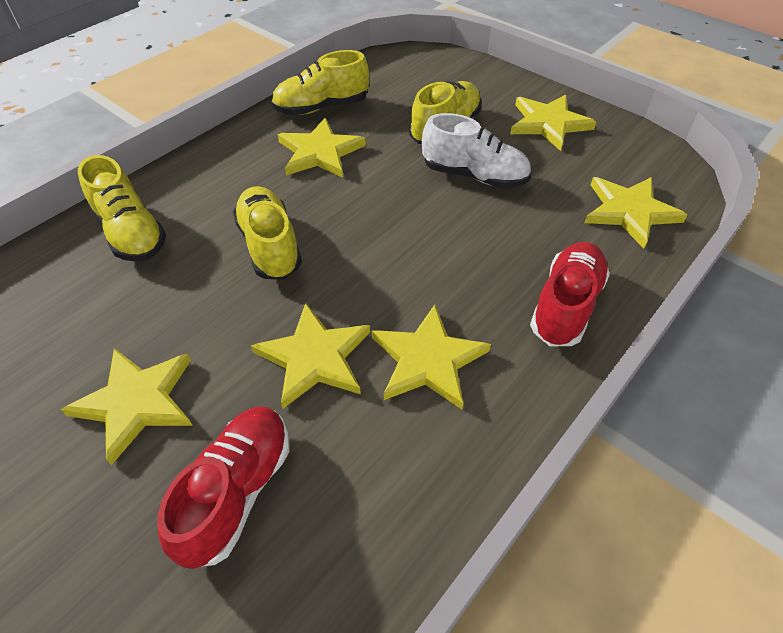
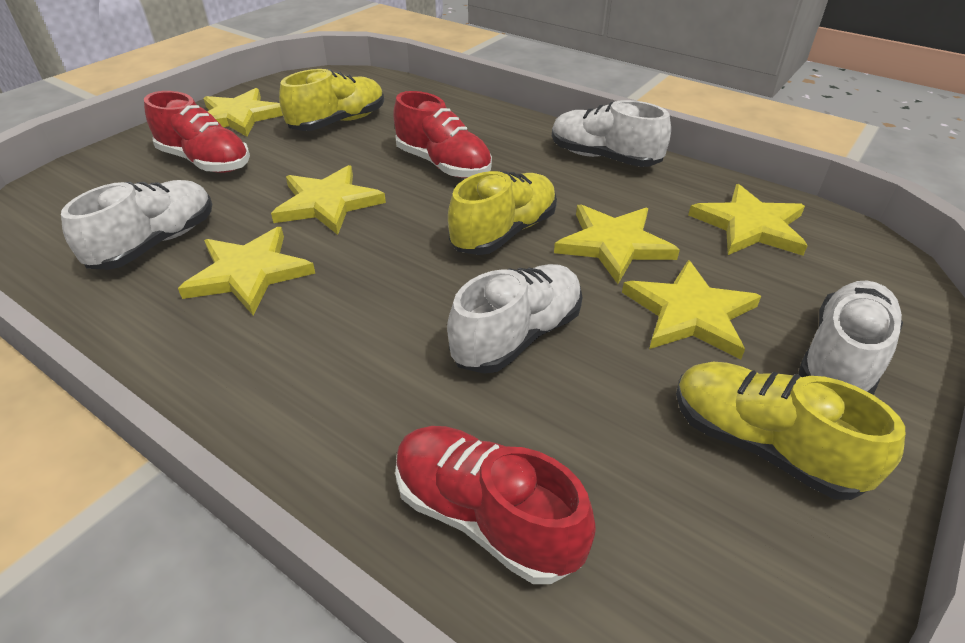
red shoe: [158,407,289,569] [530,242,610,346] = 2 -> [144,91,250,173] [393,91,492,178] [395,426,596,584] = 3
white shoe: [422,113,531,189] = 1 -> [61,180,212,270] [447,264,582,374] [552,100,671,167] [798,281,903,395] = 4
yellow shoe: [78,155,166,262] [233,186,302,280] [271,50,369,115] [409,81,481,144] = 4 -> [279,69,384,131] [448,171,557,255] [676,362,905,500] = 3

